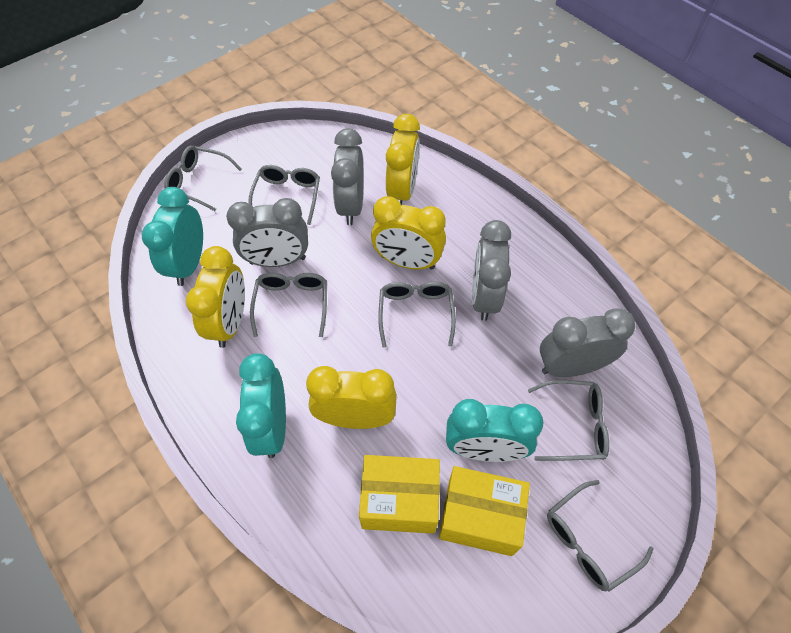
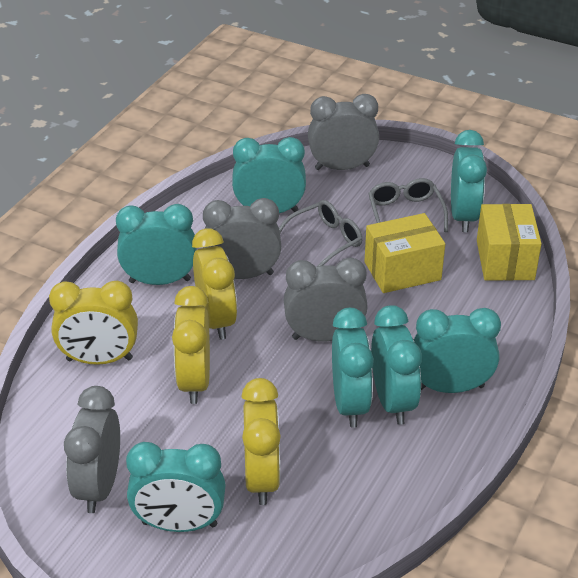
grey glasses: [164,145,242,211] [248,165,320,225] [250,273,327,337] [378,282,456,348] [528,380,609,461] [547,480,654,591] = 6 -> [279,200,362,266] [368,178,448,232] = 2
turquoise clock: [142,187,203,286] [236,353,286,458] [446,399,544,462] = 3 -> [116,204,196,285] [126,442,226,532] [232,137,306,213] [332,308,374,428] [371,305,422,425] [414,308,501,393] [451,130,487,232] = 7

